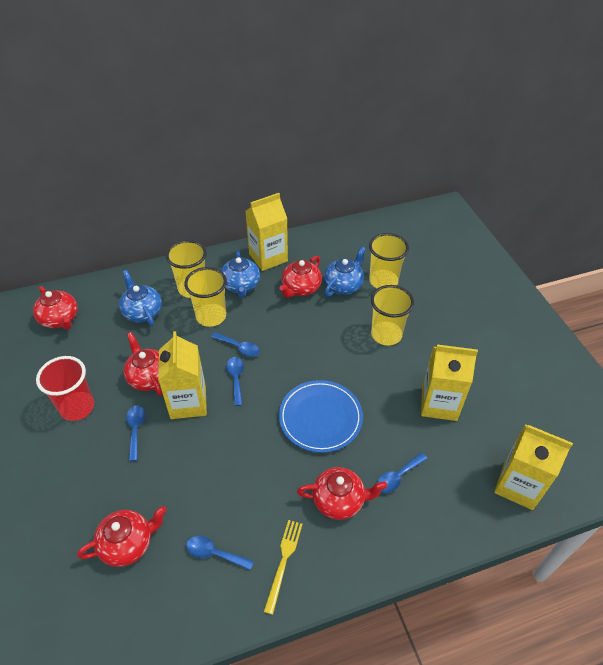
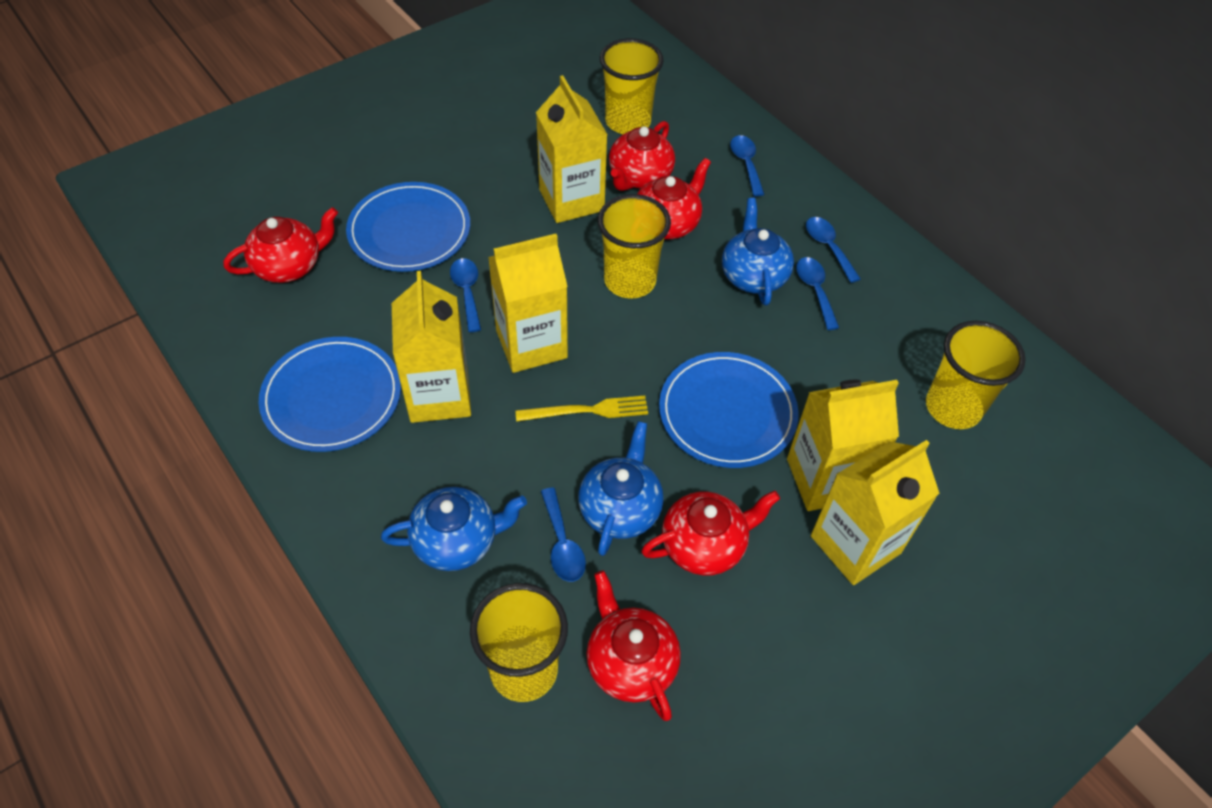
blue plate: [279,380,363,453] = 1 -> [259,337,401,452] [346,182,470,272] [659,352,799,468] = 3
red cup: [36,356,94,421] = 1 -> none = 0
yellow carton: [158,331,207,419] [246,193,288,271] [421,345,478,421] [494,424,573,510] = 4 -> [392,271,471,423] [488,234,568,373] [536,75,608,223] [787,380,899,511] [811,440,939,585] = 5

